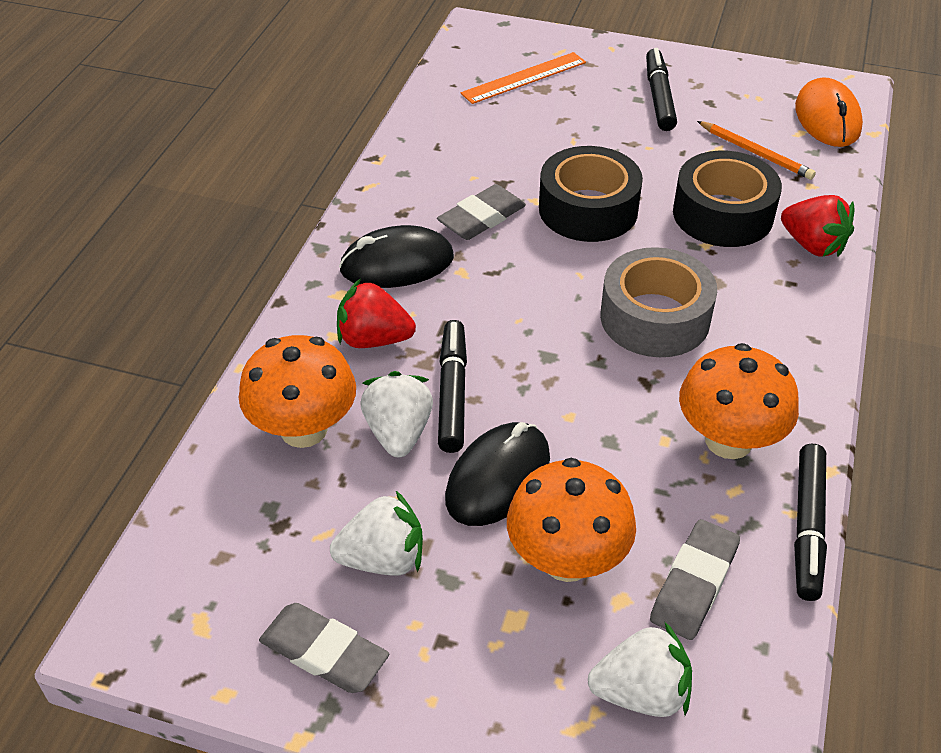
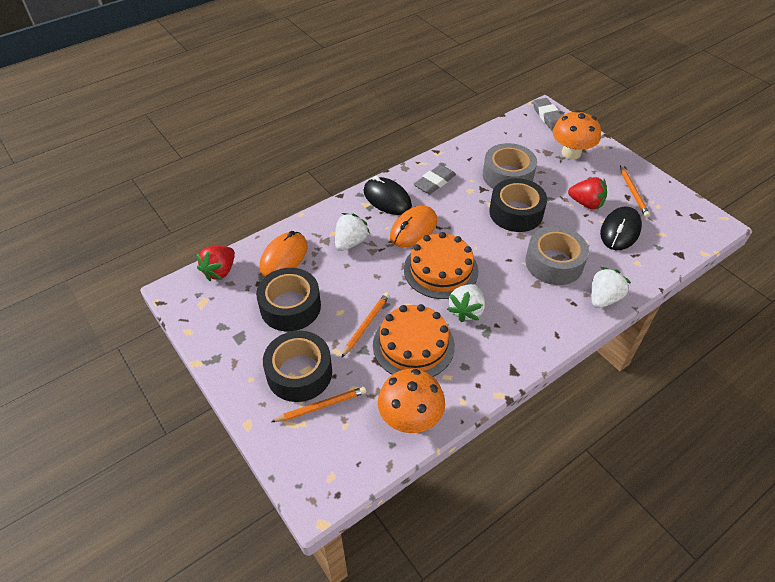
black marker: [438,320,467,453] [646,48,677,131] [794,444,827,601] = 3 -> none = 0
black tape: [539,146,643,242] [673,151,782,247] = 2 -> [256,268,321,331] [263,331,332,402] [489,178,547,232] = 3
grey eraser: [259,603,389,693] [437,184,526,240] [650,519,740,640] = 3 -> [414,164,456,194] [533,98,562,131] = 2
grey tape: [600,247,717,357] = 1 -> [483,143,537,189] [525,226,589,285] = 2
orange cake: none = 0 -> [373,304,455,377] [404,232,478,299] = 2
orange mouse: [795,77,863,147] = 1 -> [260,231,308,277] [390,206,437,247] = 2
orange mushroom: [239,335,356,448] [507,458,636,582] [679,343,799,459] = 3 -> [378,369,445,433] [553,110,601,160] = 2
orange pencil: [697,121,816,180] = 1 -> [271,387,366,422] [341,293,390,358] [620,166,650,217] = 3
orange ruler: [461,52,586,104] = 1 -> none = 0

